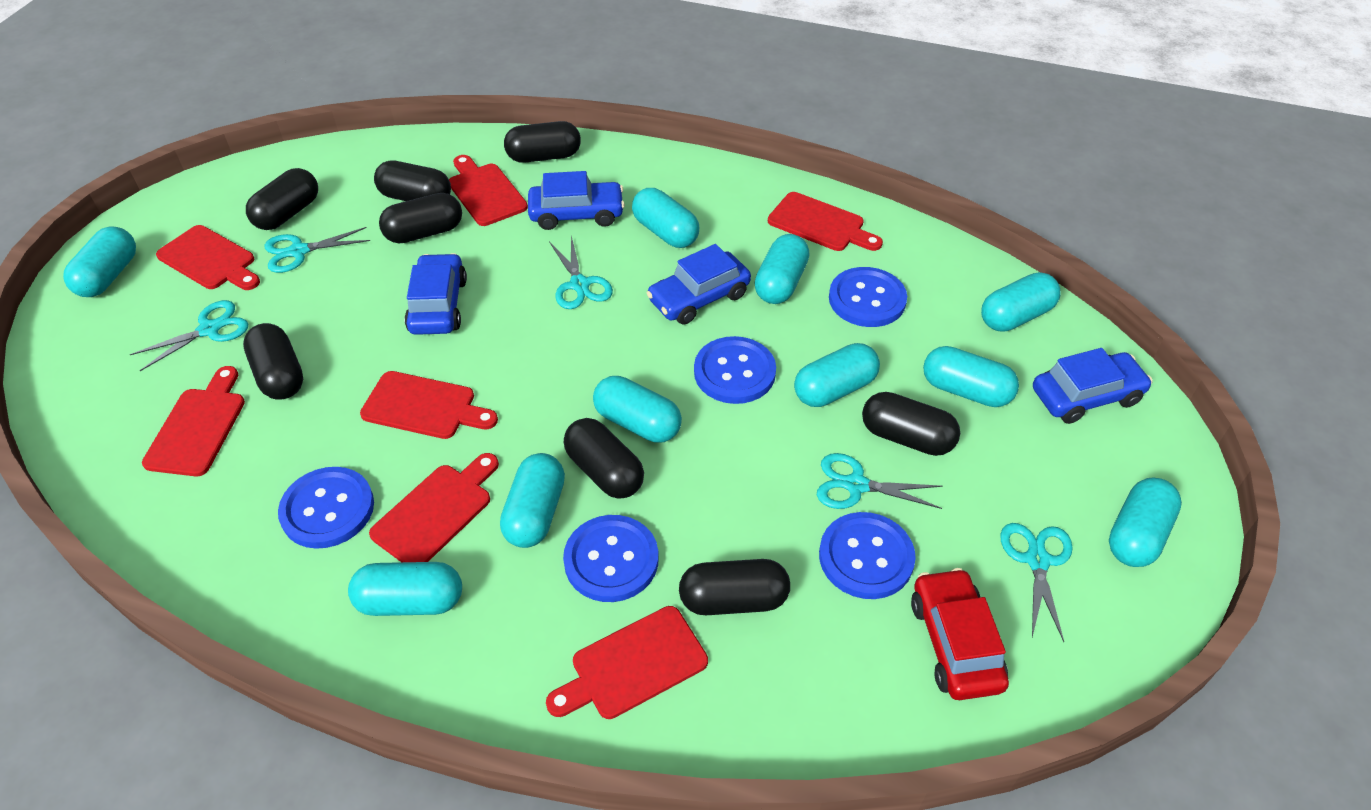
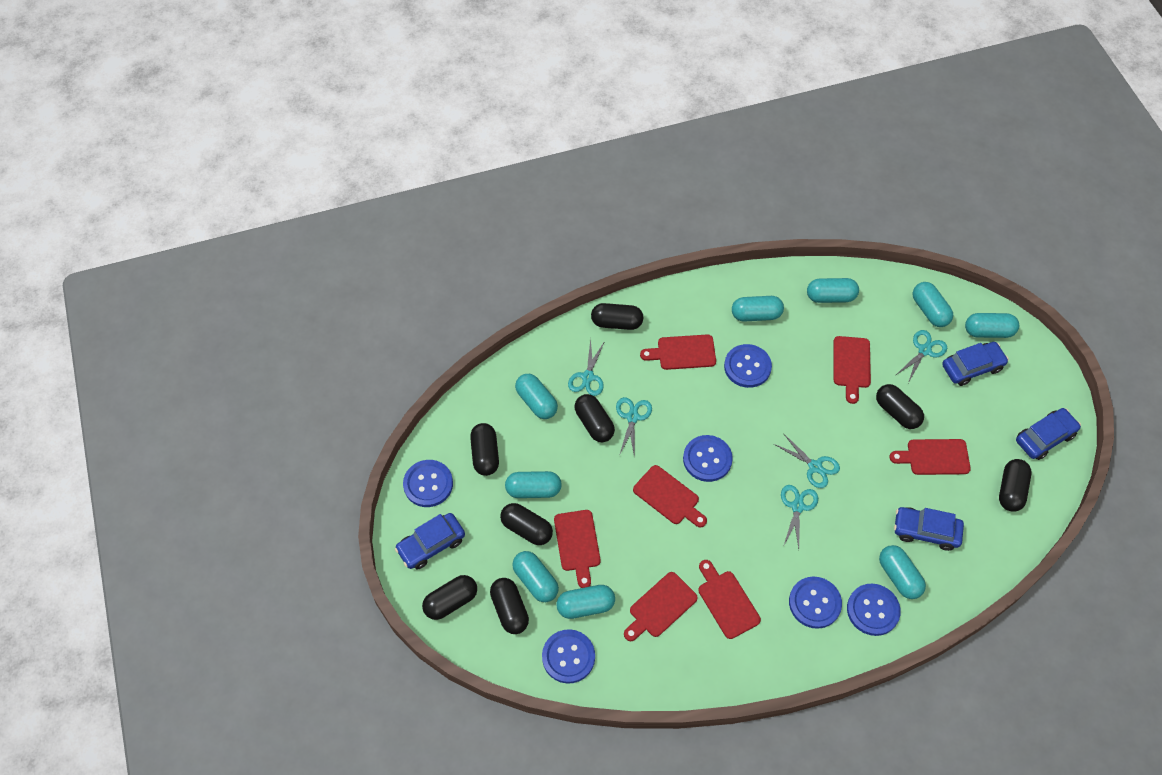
blue button: [278,467,374,549] [563,515,659,602] [694,336,776,404] [819,512,916,599] [829,267,907,327] = 5 -> [403,460,453,507] [542,629,595,684] [683,435,733,482] [724,344,772,388] [789,577,842,629] [847,584,901,636] = 6
red car: [911,568,1009,700] = 1 -> none = 0
turquoise capsule: [63,226,136,297] [348,562,462,616] [500,453,565,548] [593,376,682,443] [632,188,699,248] [754,234,809,304] [794,343,880,407] [923,346,1019,407] [981,272,1061,332] [1109,478,1182,567] = 10 -> [505,471,562,498] [512,551,559,602] [515,374,558,419] [557,585,615,619] [732,296,784,322] [807,278,859,303] [879,545,926,599] [912,282,953,327] [965,313,1019,338] = 9

